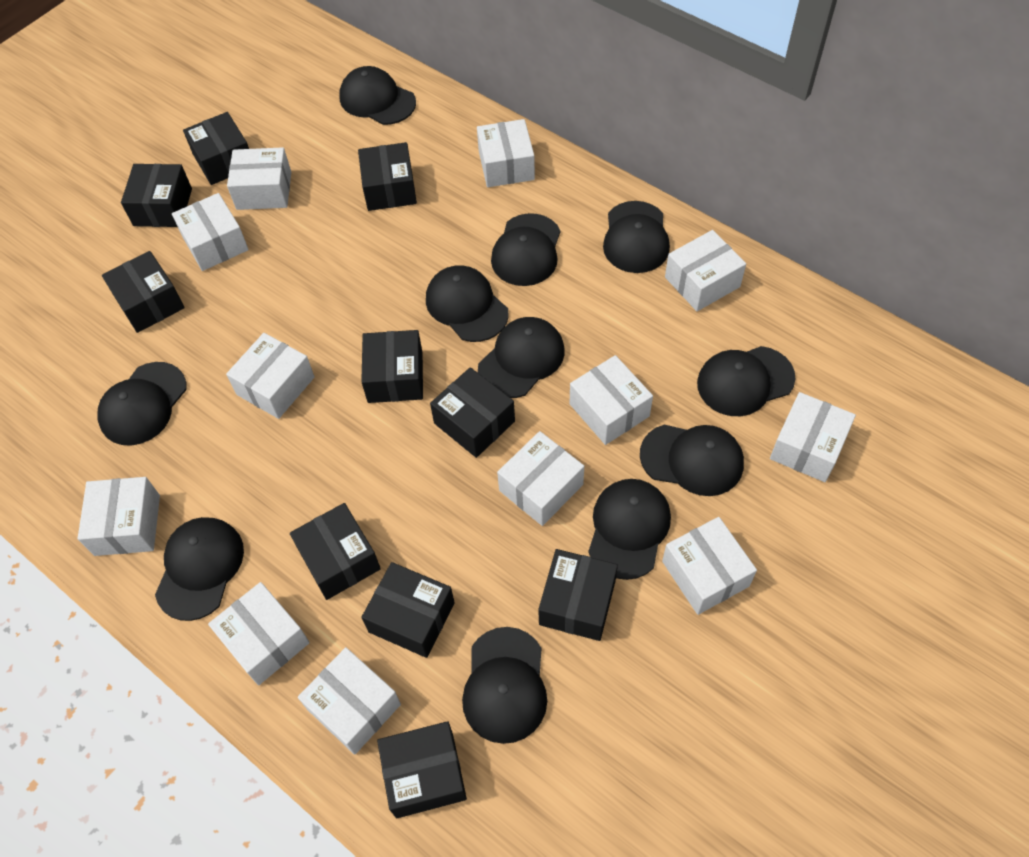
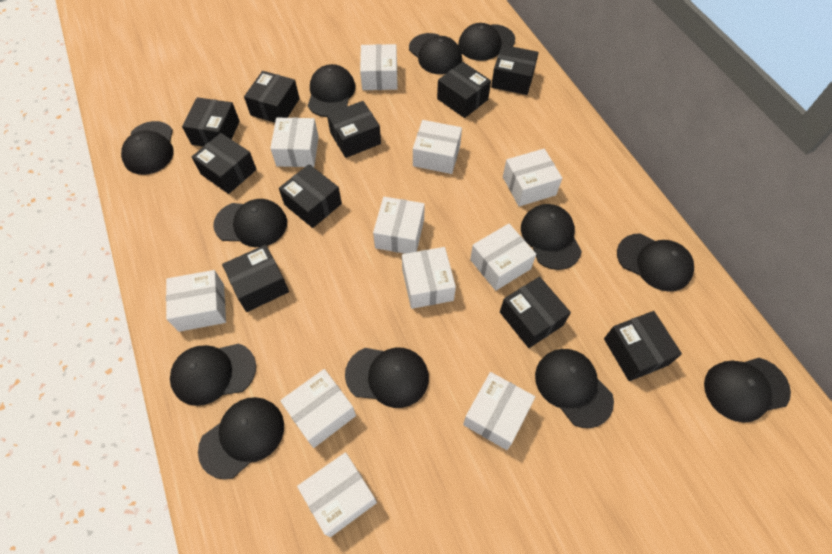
black cap: [97,362,187,445] [155,517,244,621] [339,66,416,125] [426,265,509,342] [462,627,547,744] [478,317,564,398] [491,213,560,286] [588,479,671,580] [603,201,670,273] [640,424,744,496] [697,346,795,416] = 11 -> [121,121,174,175] [170,344,256,406] [198,397,284,480] [213,199,287,247] [308,64,355,117] [345,348,429,408] [409,33,462,74] [458,23,515,61] [521,204,582,270] [535,349,614,428] [617,233,694,292] [704,358,791,423] = 12
white box: [78,477,160,556] [172,193,249,271] [208,582,310,685] [226,333,315,419] [227,147,291,210] [298,647,401,755] [477,119,535,187] [497,431,584,526] [569,355,653,445] [662,517,757,615] [665,230,746,311] [770,392,856,482] = 12 -> [166,270,226,332] [270,117,319,167] [280,369,356,448] [297,452,377,537] [360,44,398,90] [373,197,425,254] [402,247,456,309] [413,120,462,174] [463,372,535,450] [470,224,536,291] [503,149,562,206] = 11

